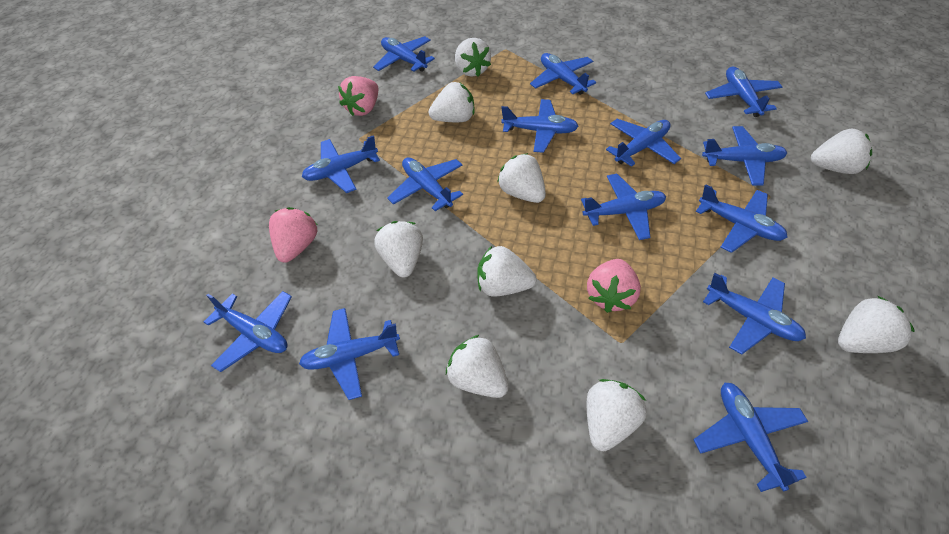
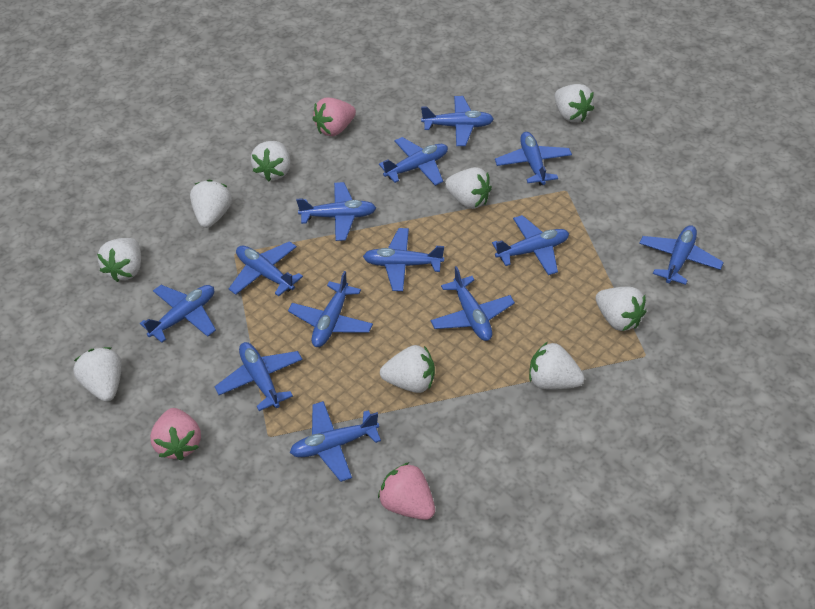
blue plane: [204,291,292,372] [299,308,400,400] [302,135,380,193] [373,36,435,72] [387,158,463,211] [501,99,579,153] [530,53,596,95] [581,174,666,240] [606,119,681,167] [694,382,808,492] [696,184,788,253] [702,126,787,186] [703,273,806,355] [705,67,782,117] = 14 -> [140,285,216,343] [214,342,302,411] [229,241,303,296] [288,271,373,347] [290,401,381,482] [296,182,376,241] [363,228,444,291] [379,137,448,186] [421,96,494,146] [430,266,515,341] [492,215,569,275] [495,132,572,185] [639,225,724,285] = 13

